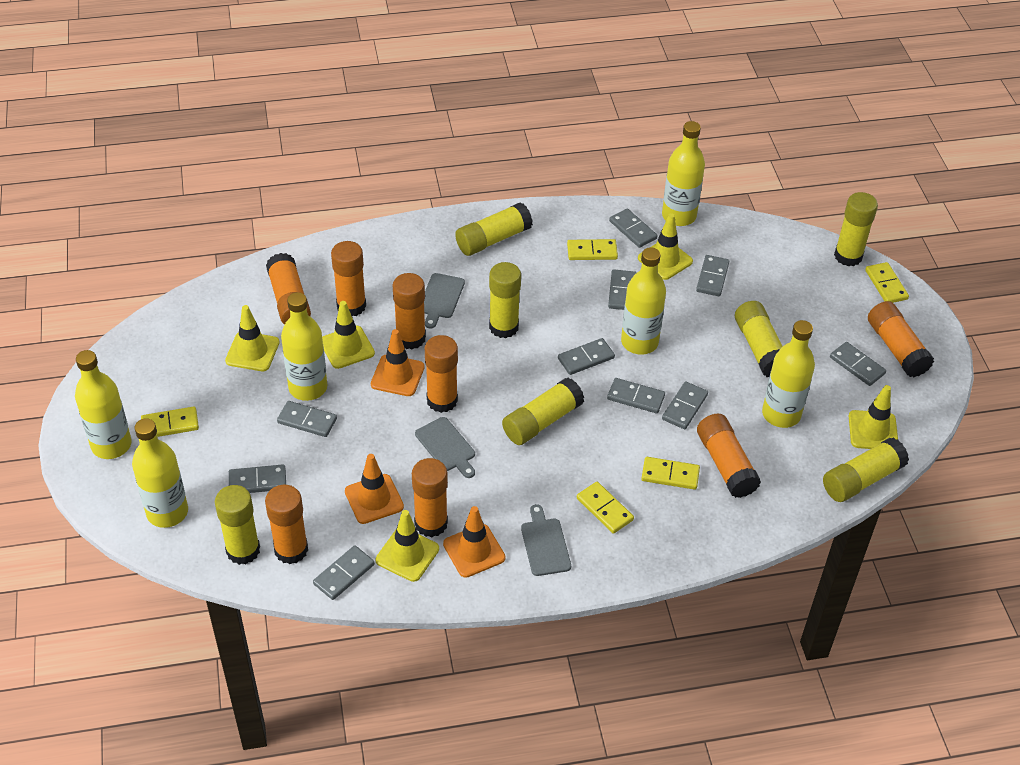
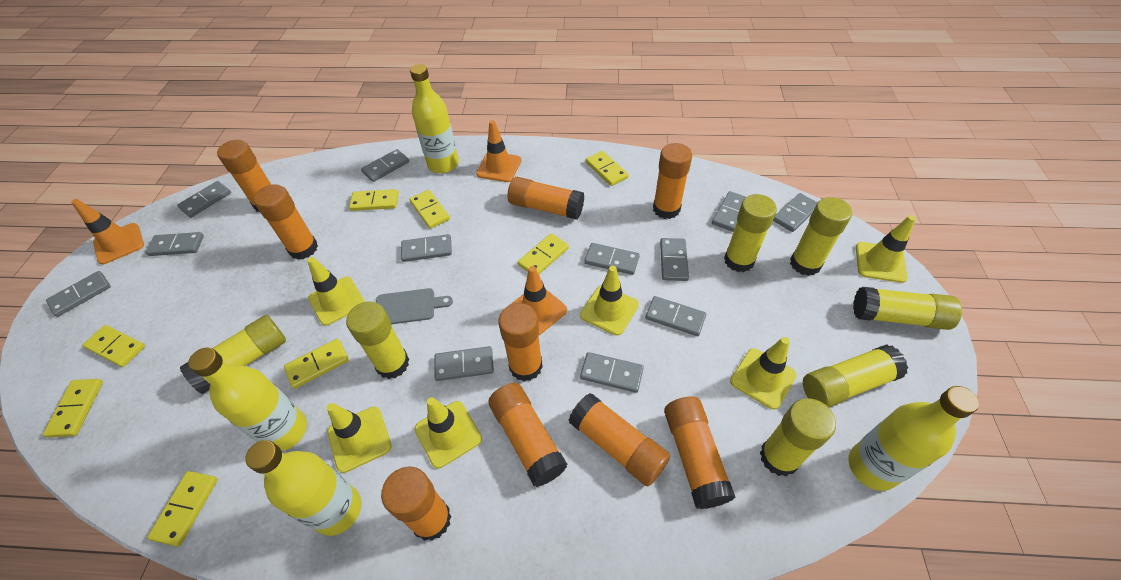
grey cutting board: [415,417,475,478] [424,273,465,328] [521,504,571,576] = 3 -> [376,288,453,324] = 1
grey domino: [229,464,286,493] [277,401,337,437] [313,545,375,600] [558,338,615,375] [607,378,665,413] [608,270,636,310] [609,208,658,248] [662,381,708,429] [696,255,729,296] [830,342,886,386] = 10 -> [46,271,111,317] [146,232,204,256] [177,181,231,218] [361,149,409,182] [401,234,452,262] [434,346,494,381] [580,352,644,393] [585,243,640,275] [646,296,706,336] [660,238,689,281] [712,191,746,232] [773,193,818,232] = 12
orange glue stick: [265,485,308,564] [266,253,311,325] [331,241,366,316] [392,273,426,349] [412,458,448,537] [425,335,458,413] [697,414,761,498] [868,301,934,377] = 8 -> [217,140,271,212] [254,184,318,260] [381,466,451,541] [488,383,567,487] [498,303,543,381] [507,177,584,220] [569,393,670,487] [653,143,692,219] [664,396,736,509] = 9
yellow bottle: [75,350,132,459] [132,418,188,528] [281,292,327,401] [621,247,666,355] [662,121,705,226] [762,320,815,428] = 6 -> [188,348,307,451] [245,440,361,536] [410,64,459,173] [848,386,979,491] = 4
yellow domino: [141,406,199,437] [567,239,618,260] [577,482,634,534] [641,457,700,490] [865,262,909,303] = 5 -> [43,379,103,438] [82,325,145,367] [147,471,218,547] [284,339,349,389] [349,189,399,211] [409,190,450,229] [518,233,569,274] [586,151,629,186] = 8
yellow traffic cone: [225,305,279,371] [322,301,375,369] [376,510,439,582] [638,213,693,280] [849,385,898,449] = 5 -> [307,257,365,326] [327,403,392,473] [414,397,482,468] [580,266,639,335] [730,337,797,409] [856,215,916,283] = 6

